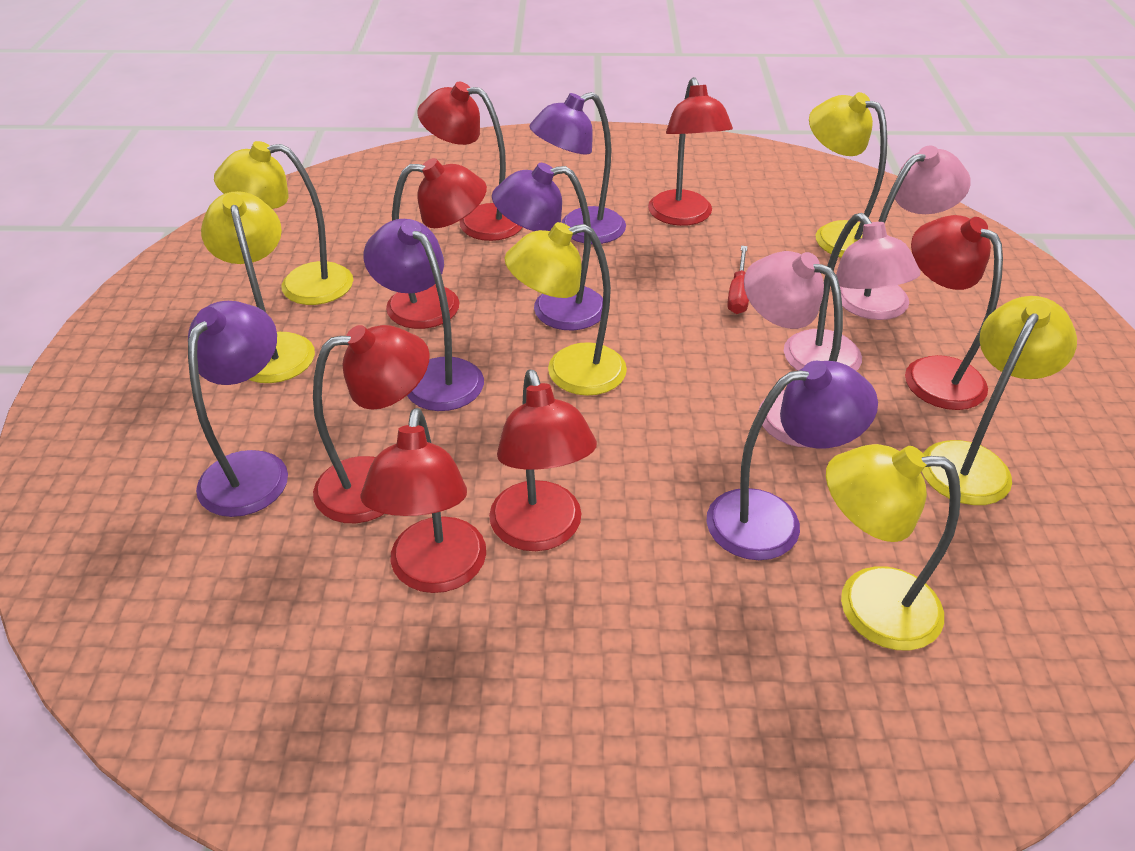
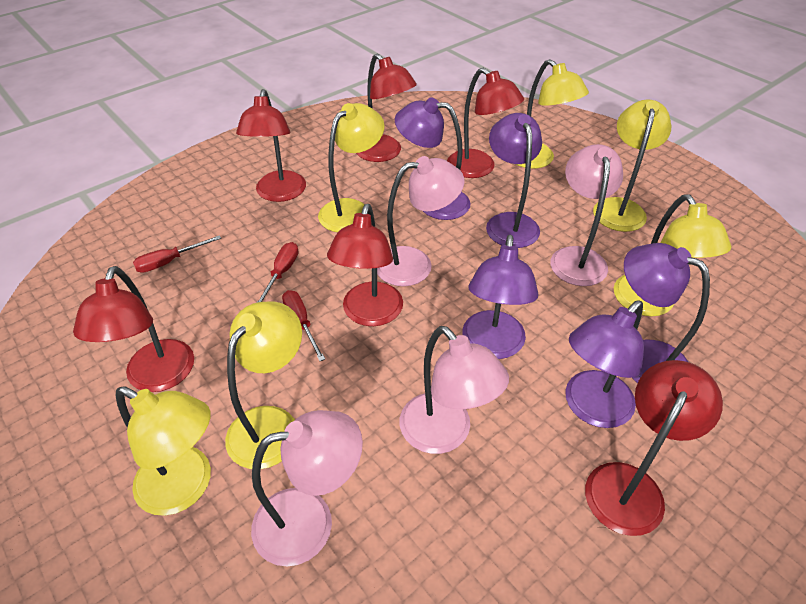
pink lamp: [744,251,843,448] [784,213,921,371] [840,146,970,320] = 3 -> [251,410,363,566] [377,156,465,286] [400,326,509,454] [550,144,623,286] = 4
red lamp: [313,325,430,523] [360,408,486,593] [386,158,487,329] [417,82,523,241] [489,369,597,551] [648,77,733,226] [905,215,1003,410] = 7 -> [73,266,194,392] [236,89,306,202] [327,204,403,326] [356,53,417,162] [447,68,524,178] [585,360,723,536] = 6
red screwdriver: [727,246,749,314] = 1 -> [133,235,221,273] [256,242,298,303] [282,290,325,361] = 3

